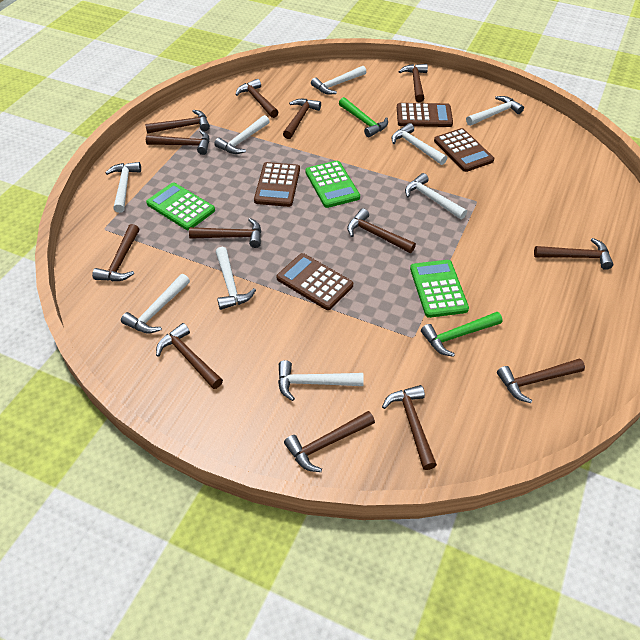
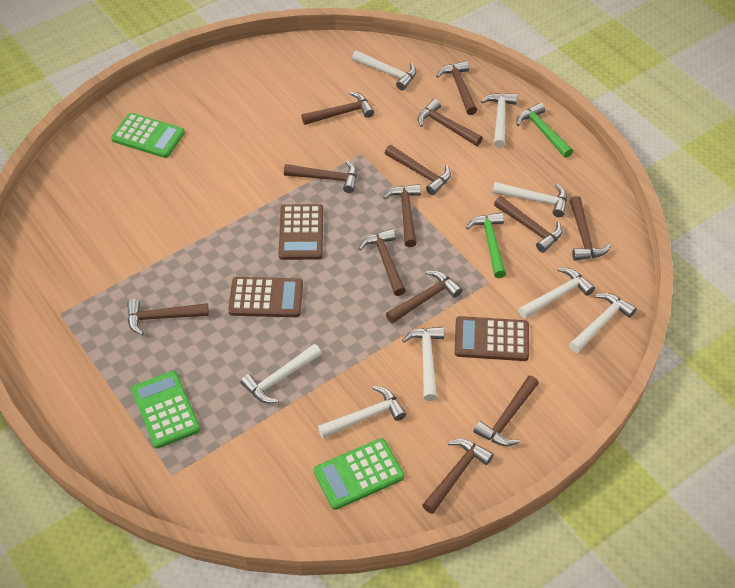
brown calculator: [254,162,300,207] [277,253,353,310] [397,103,453,127] [434,128,494,172] = 4 -> [228,277,303,317] [279,204,323,260] [455,316,529,361] = 3
white hammer: [105,162,141,213] [121,274,190,334] [214,115,270,154] [216,247,256,310] [278,360,364,401] [311,66,366,95] [391,123,447,165] [405,173,467,219] [466,96,524,126] = 9 -> [240,344,322,404] [318,386,406,438] [352,50,416,90] [402,327,444,401] [481,93,517,148] [493,182,567,217] [519,268,595,319] [569,293,637,353] = 8

